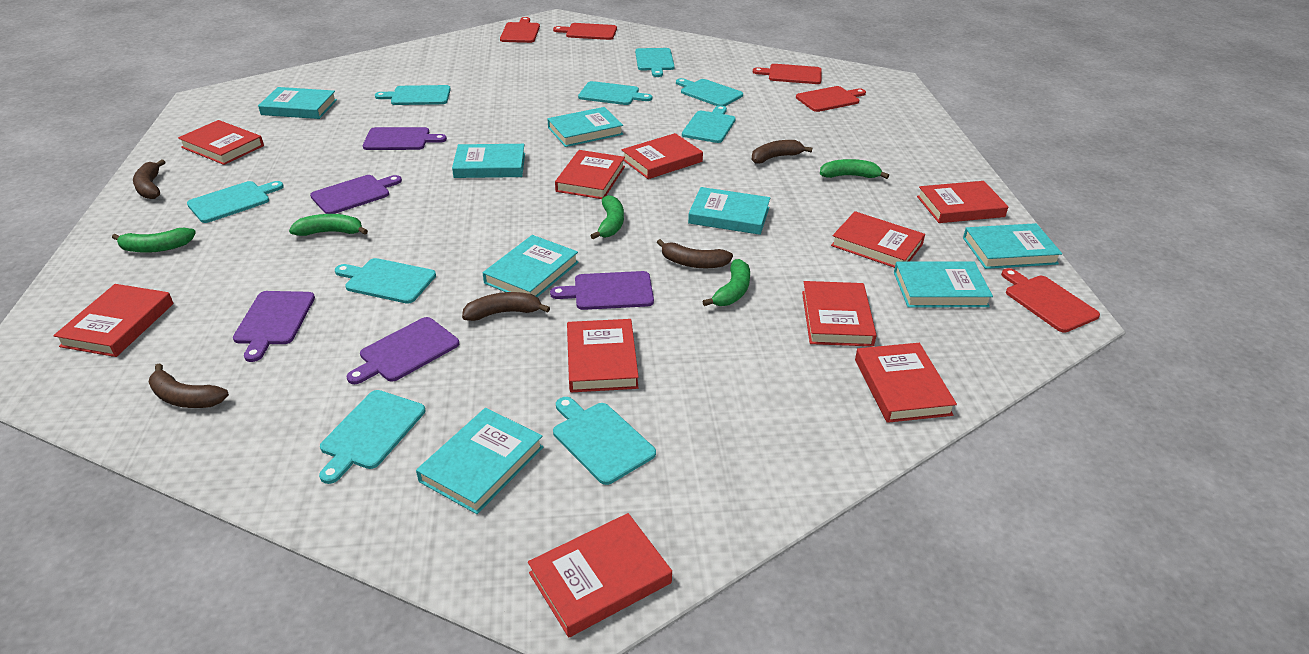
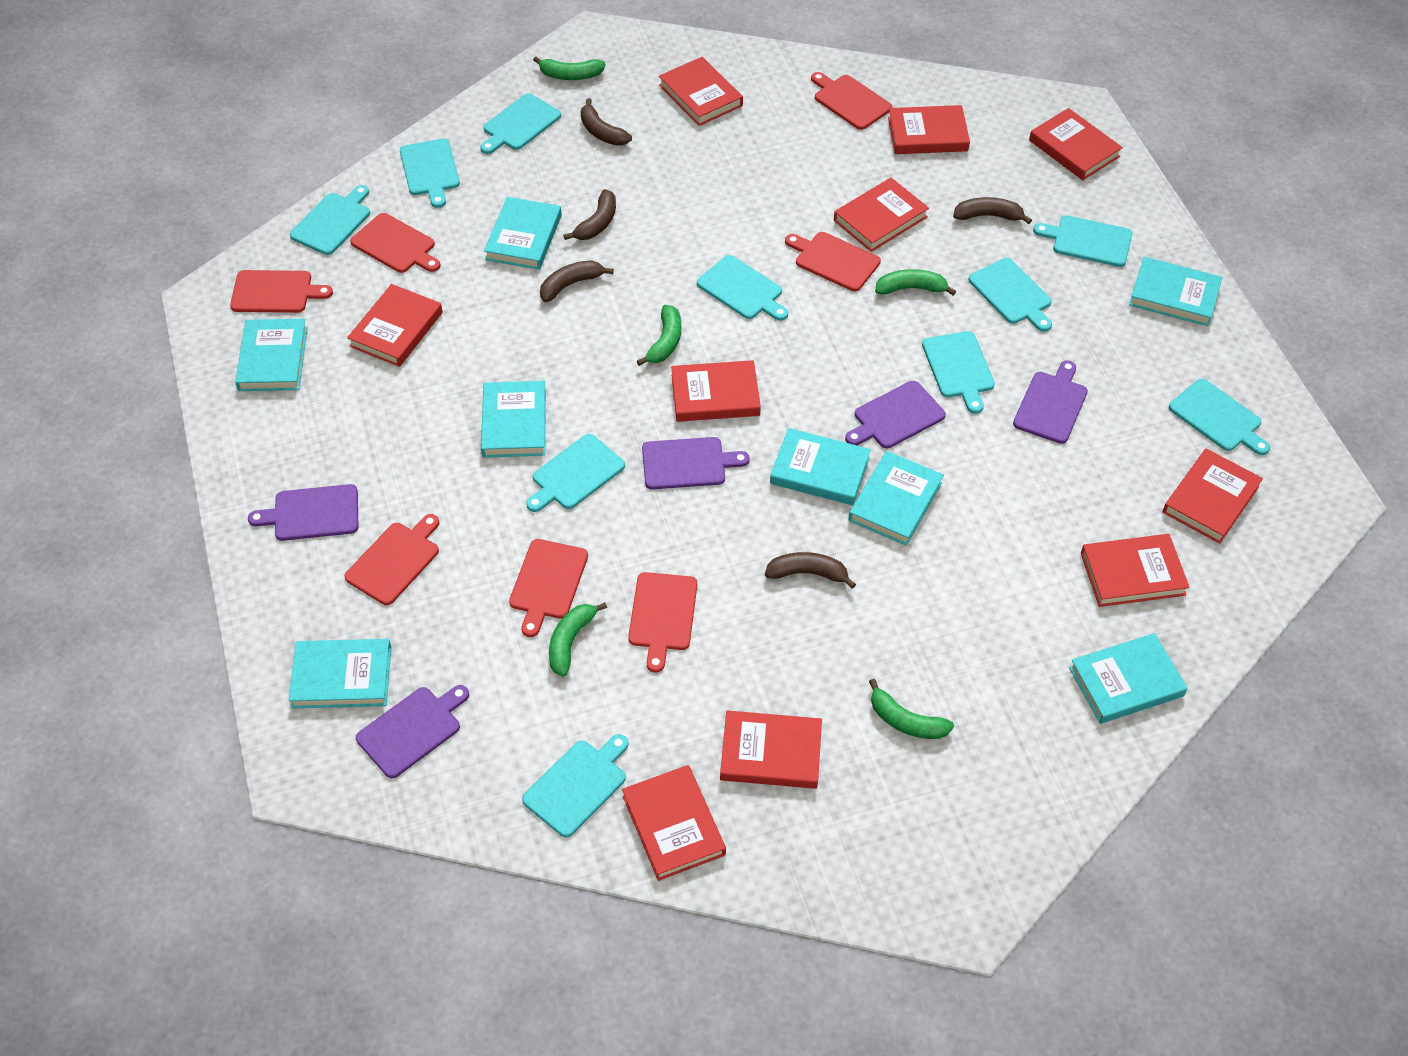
red cutting board: [500,17,540,43] [553,23,617,40] [753,64,822,84] [796,86,866,112] [1001,268,1100,332] = 5 -> [230,270,333,313] [344,514,439,605] [350,213,441,273] [509,539,588,637] [628,572,697,673] [785,232,881,291] [811,72,892,130] = 7
turquoise cutting board: [187,181,284,223] [319,390,425,484] [335,258,436,304] [375,85,451,105] [553,397,656,485] [578,81,652,105] [635,48,675,77] [676,78,743,106] [682,105,736,143] = 9 -> [290,185,370,255] [400,139,460,208] [480,93,561,154] [522,734,628,837] [526,434,625,512] [697,255,788,321] [922,331,995,414] [969,258,1052,332] [1033,215,1132,267] [1169,379,1270,455] = 10

